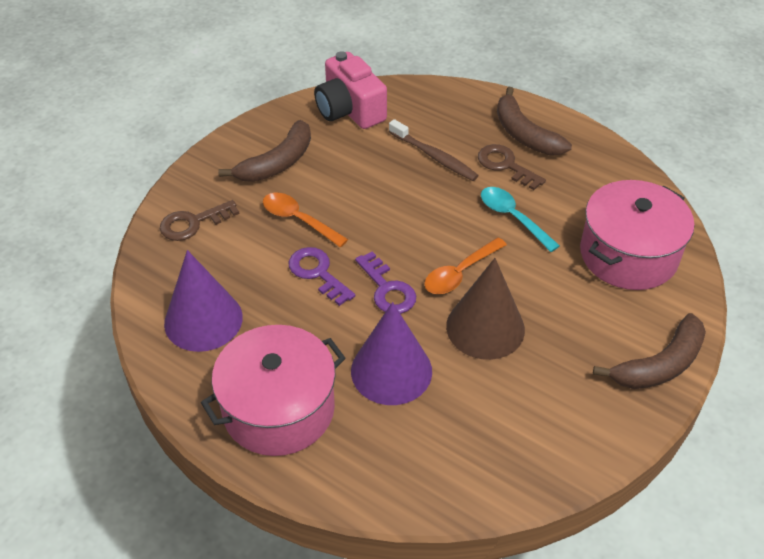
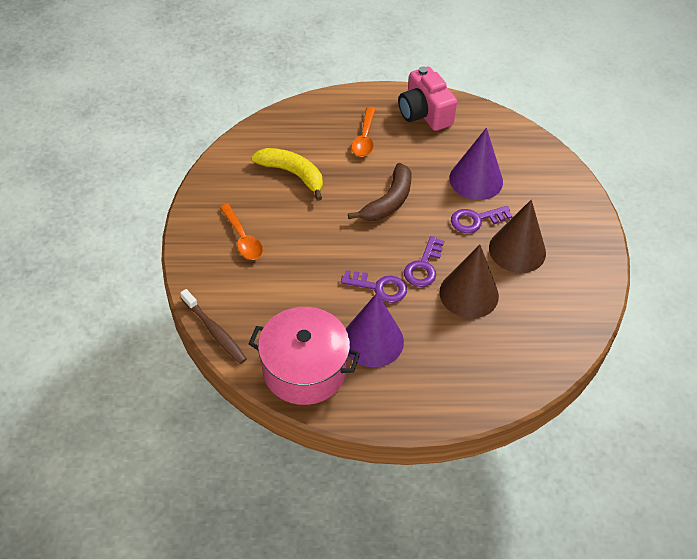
brown banana: [218,120,311,182] [497,87,572,155] [593,313,706,389] = 3 -> [348,163,412,221] = 1
brown cone: [446,258,525,360] = 1 -> [439,245,499,319] [489,199,546,273] = 2
brown key: [160,200,240,241] [478,144,546,190] = 2 -> none = 0
pink pot: [201,325,345,456] [580,180,694,290] = 2 -> [249,307,360,405] = 1
purple key: [289,247,356,306] [355,251,416,314] = 2 -> [341,270,407,303] [404,236,444,287] [451,206,513,233] = 3
turquoise spoon: [481,187,560,252] = 1 -> none = 0
yellow banana: none = 0 -> [251,148,323,201] = 1

